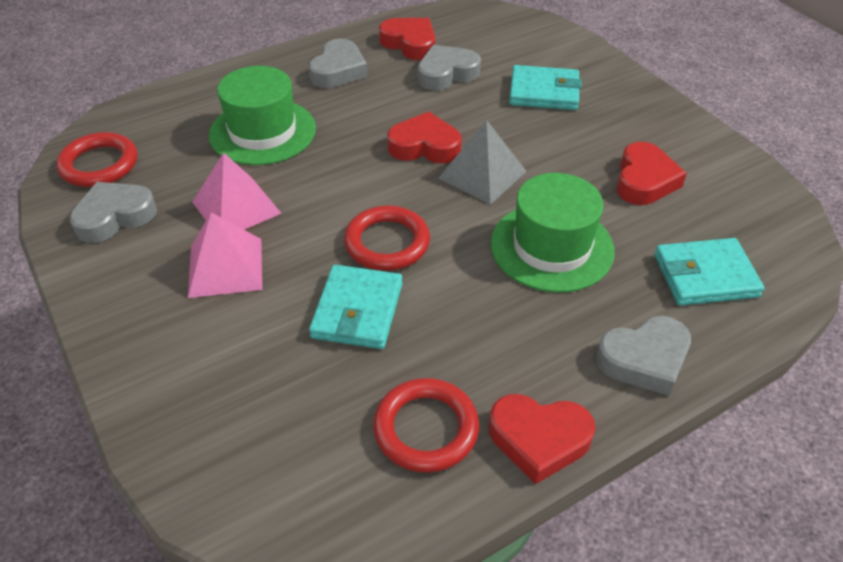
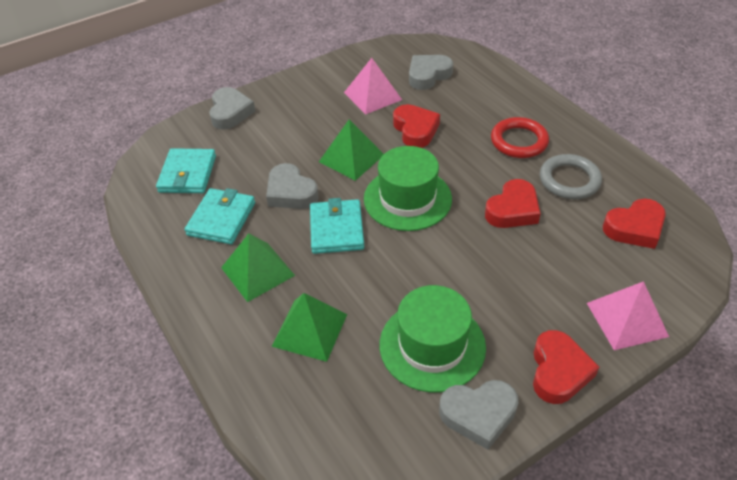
green pyramid: none = 0 -> [221,234,295,302] [271,293,347,362] [319,120,384,181] = 3
grey pyramid: [439,120,526,205] = 1 -> none = 0
grey ring: none = 0 -> [540,154,602,199] = 1
red ring: [56,132,137,187] [344,206,430,271] [373,378,479,473] = 3 -> [491,117,549,158] = 1

